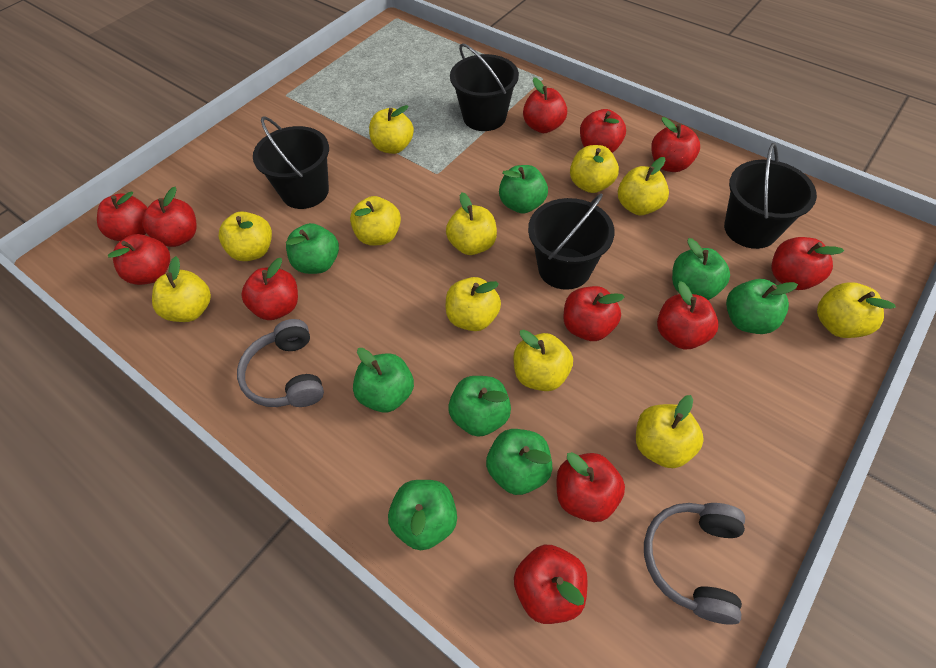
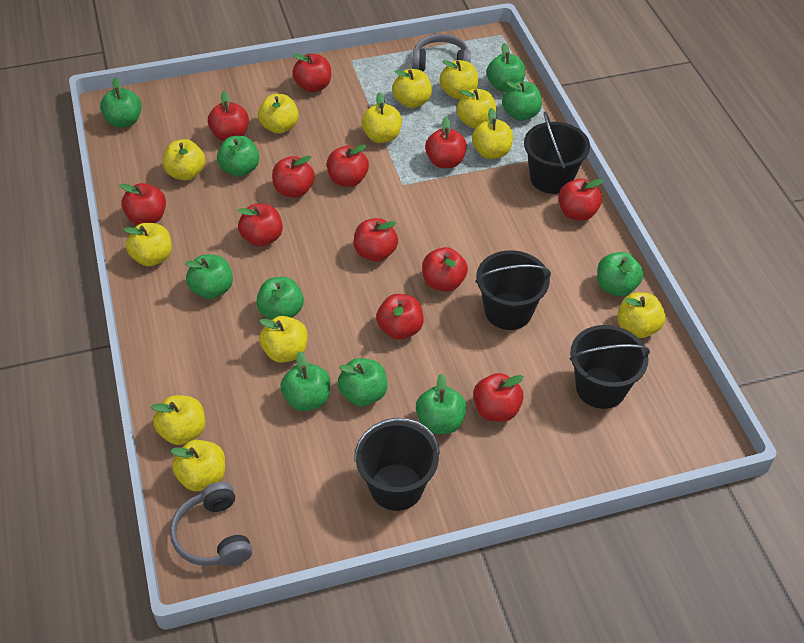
green apple: [286,223,339,274] [353,348,414,413] [388,480,457,550] [448,376,511,437] [486,429,552,495] [499,165,548,214] [672,238,730,300] [726,279,798,334] = 8 -> [100,77,142,128] [185,254,233,299] [217,136,259,177] [256,277,304,320] [281,351,330,411] [338,358,387,406] [416,373,466,434] [487,43,525,92] [502,81,542,121] [597,252,643,296] = 10
yellow apple: [152,256,211,322] [219,211,272,261] [350,196,401,246] [369,105,414,154] [446,193,497,255] [446,277,501,331] [513,330,573,391] [570,145,619,193] [618,157,669,215] [636,395,704,468] [817,282,896,338] = 11 -> [123,223,172,266] [151,395,205,445] [163,139,206,180] [170,440,225,491] [258,94,299,134] [259,316,308,363] [361,92,402,143] [392,69,432,108] [440,60,479,99] [457,89,497,128] [472,108,513,159] [617,292,665,338] = 12

